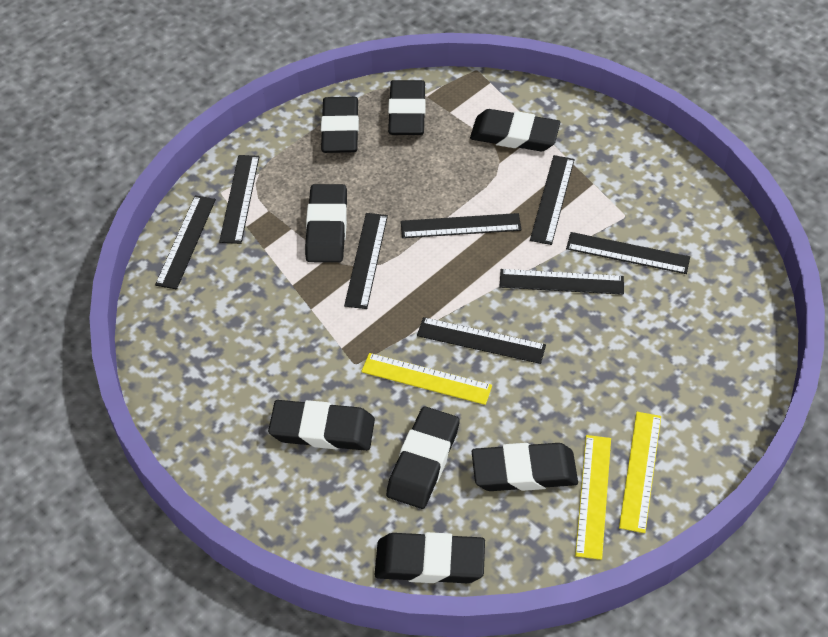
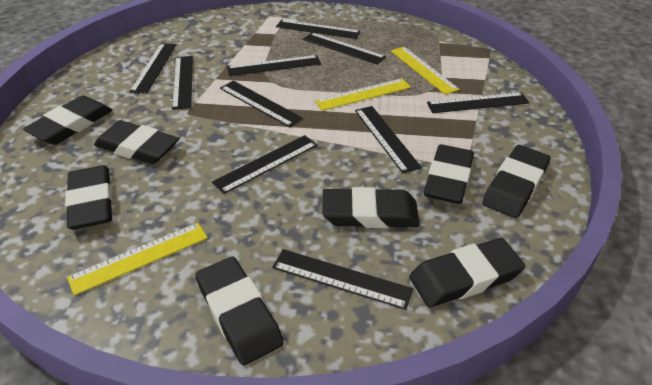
black ruler: [155,195,216,289] [219,155,259,244] [344,213,388,309] [401,213,521,238] [417,317,546,364] [500,269,624,295] [530,155,574,245] [566,232,690,274] = 8 -> [129,43,176,94] [172,56,193,110] [212,135,317,194] [220,81,303,127] [227,55,321,76] [272,249,413,310] [276,19,361,39] [303,33,386,64] [355,106,422,174] [427,92,529,113] = 10

